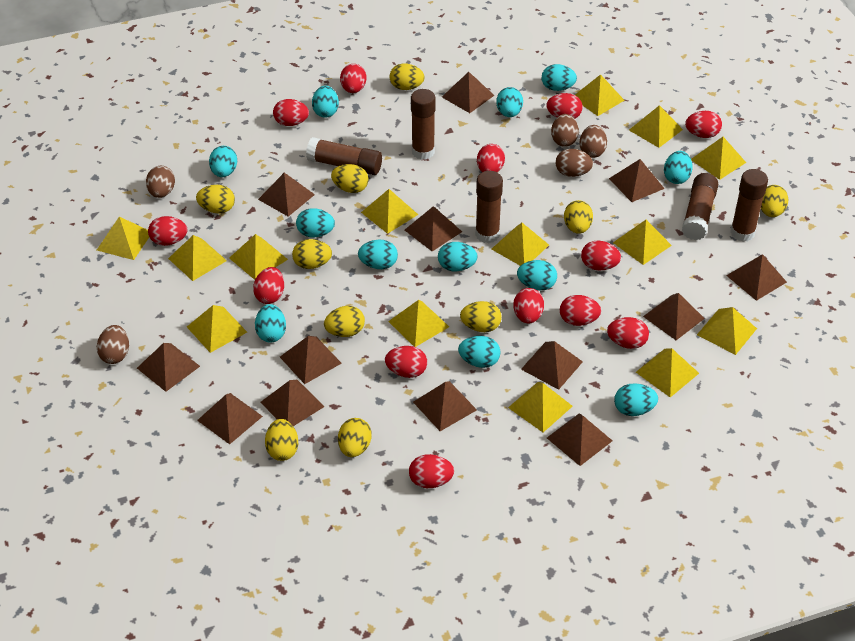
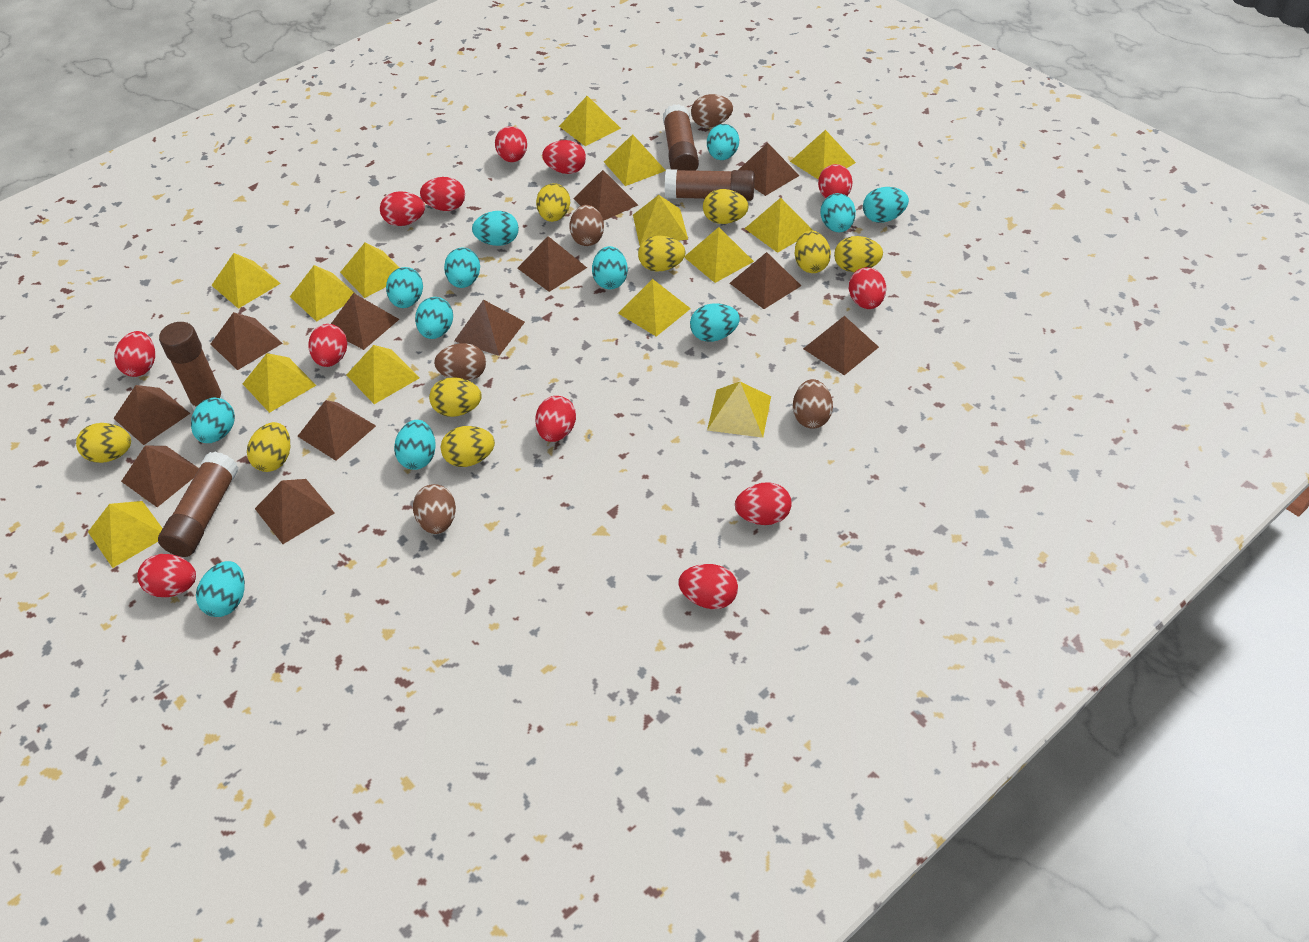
brown glue stick: [306,137,382,175] [411,89,436,160] [475,171,503,243] [682,173,718,240] [730,169,768,242] = 5 -> [158,452,238,557] [159,322,225,410] [663,104,699,171] [665,169,755,201] = 4
brown pyramid: [137,343,200,392] [197,393,263,444] [258,173,315,217] [260,380,324,426] [280,336,342,384] [405,206,462,251] [413,381,477,431] [442,72,495,113] [521,341,583,390] [547,414,613,466] [609,159,665,202] [643,293,705,340] [726,254,787,301] = 13 -> [113,385,191,445] [121,445,199,507] [211,312,282,370] [255,479,335,544] [297,400,376,461] [331,293,399,350] [454,300,525,356] [517,236,587,292] [573,170,638,221] [730,252,801,309] [739,143,800,196] [803,316,879,375] = 12
red egg: [148,216,187,246] [253,267,284,304] [273,99,309,126] [340,64,367,93] [385,346,427,378] [409,454,454,488] [477,144,505,173] [513,288,544,323] [546,93,582,119] [560,295,601,326] [581,241,621,270] [607,317,649,349] [685,111,722,138] = 13 -> [114,331,155,377] [137,554,196,597] [308,324,347,367] [380,191,425,226] [420,177,465,211] [495,126,527,162] [535,396,576,442] [542,140,586,174] [679,564,738,609] [735,482,792,525] [818,164,852,199] [849,267,886,309] = 12
yellow egg: [196,185,235,213] [265,419,298,461] [292,239,332,269] [324,306,365,337] [331,164,369,193] [338,418,372,457] [390,63,424,90] [460,301,502,332] [564,200,593,234] [761,185,788,217] = 10 -> [76,423,131,463] [247,422,290,472] [429,377,482,417] [441,426,495,467] [536,183,570,222] [638,236,686,272] [703,189,749,224] [795,230,831,273] [834,236,883,272] = 9

